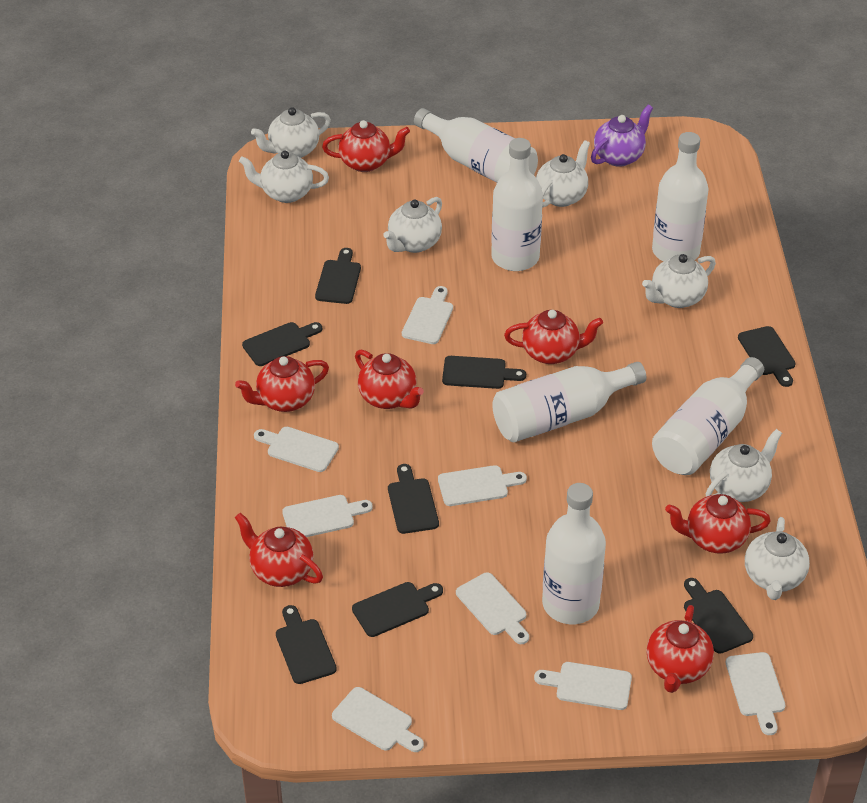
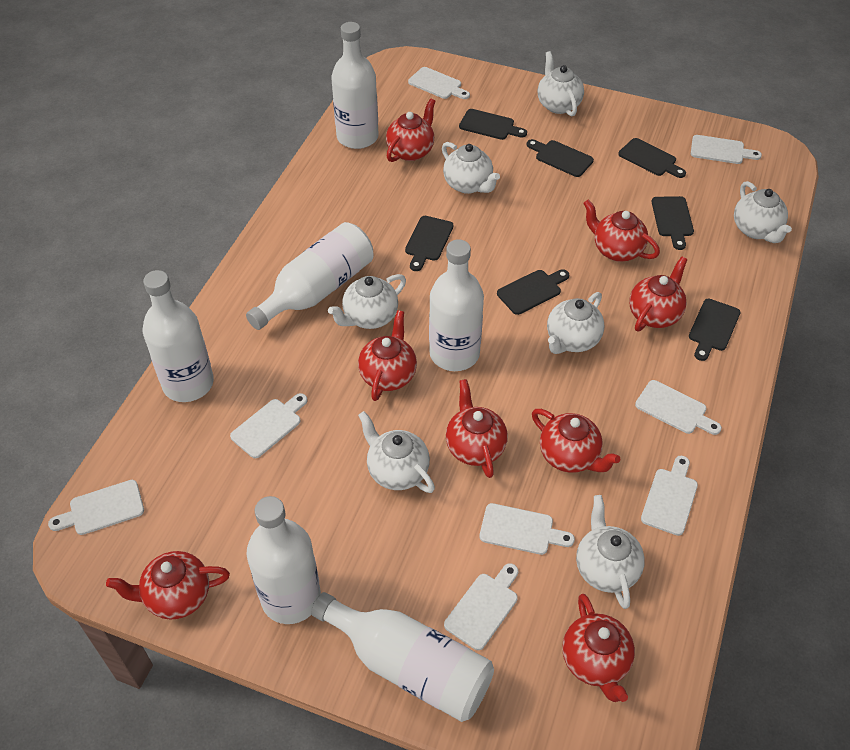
black cutting board: [242,322,322,366] [276,605,337,684] [315,248,361,304] [352,582,443,637] [388,464,439,534] [442,356,526,389] [684,578,753,654] [738,326,796,387] = 8 -> [405,216,454,271] [459,109,527,140] [497,269,569,315] [527,139,594,177] [618,138,686,178] [652,196,694,250] [689,299,740,361] = 7
purple teapot: [591,105,653,167] = 1 -> none = 0
red teapot: [235,356,329,412] [235,513,323,587] [322,120,410,172] [355,350,424,409] [504,310,603,364] [647,605,714,693] [665,494,770,554] = 7 -> [106,551,230,620] [358,310,417,401] [386,98,436,162] [446,379,508,478] [532,409,620,473] [562,594,635,702] [583,199,660,262] [629,256,688,332] = 8

